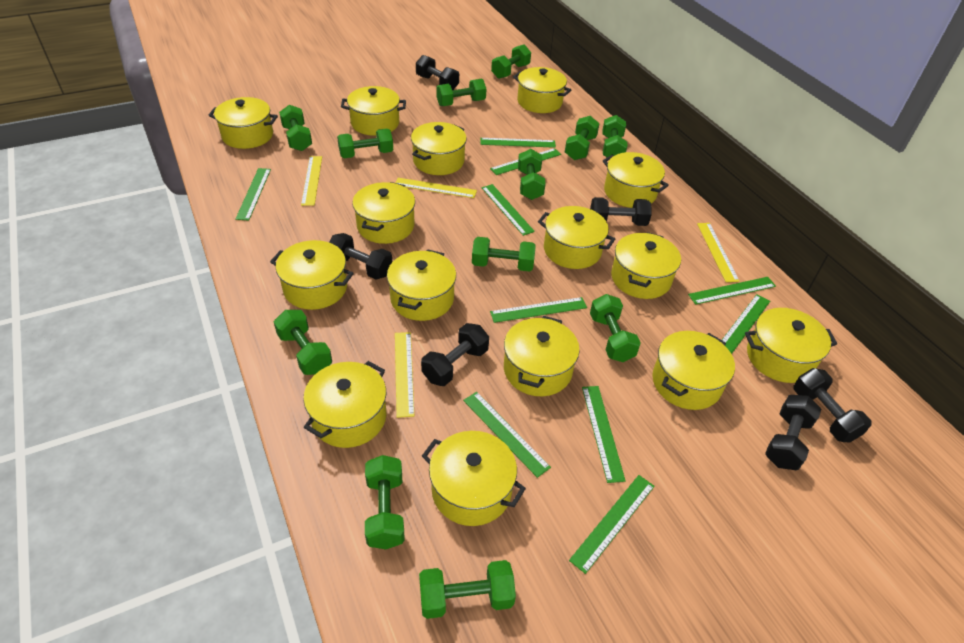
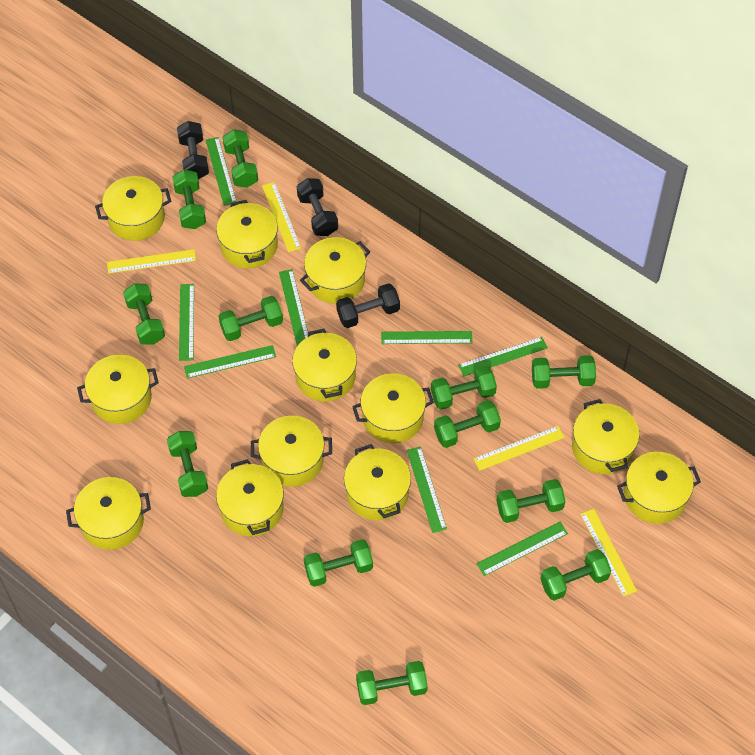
black dumbbell: [329,233,392,280] [416,55,459,90] [421,323,489,386] [590,197,652,226] [765,395,821,470] [793,368,872,442] = 6 -> [177,121,209,179] [297,178,338,236] [336,283,400,328] = 3
green ruler: [235,168,271,220] [463,392,551,478] [480,138,556,148] [482,184,535,236] [490,148,561,175] [490,297,587,323] [569,475,655,574] [582,386,626,483] [688,277,776,305] [722,294,770,354] = 10 -> [179,284,194,361] [184,345,276,378] [206,137,237,206] [279,269,308,346] [381,331,472,344] [407,447,447,533] [458,337,548,376] [477,522,568,576] = 8
yellow pot: [208,97,278,149] [270,240,354,310] [303,361,386,448] [341,86,406,136] [352,182,415,244] [387,249,456,321] [411,122,467,175] [422,431,526,526] [504,316,580,396] [513,67,571,113] [538,206,615,269] [603,152,669,208] [611,232,681,299] [652,331,735,410] [745,308,837,383] = 15 -> [66,477,151,550] [77,355,159,424] [95,176,171,241] [216,200,278,268] [216,459,284,536] [251,416,332,487] [292,329,357,402] [300,237,370,304] [344,444,411,520] [352,373,434,443] [572,399,639,474] [617,452,701,524] = 12

